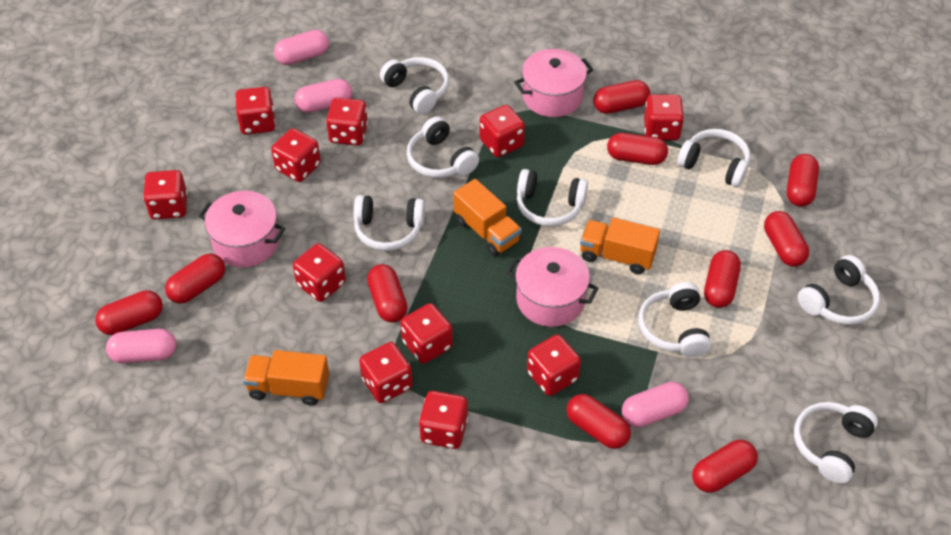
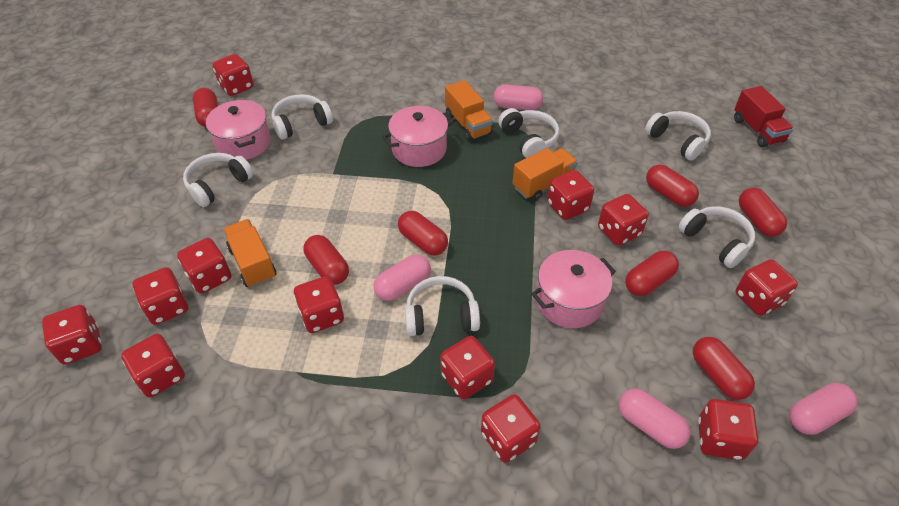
red capsule: [95,290,163,335] [165,254,225,304] [367,264,407,323] [566,394,631,449] [593,80,650,114] [607,133,668,165] [692,440,758,493] [704,250,741,308] [764,211,809,267] [787,154,819,207] = 10 -> [193,88,218,127] [304,235,349,285] [398,211,448,256] [625,251,679,296] [646,165,699,207] [693,337,755,400] [739,188,787,237] = 7
red dice: [143,170,188,219] [235,87,276,135] [271,128,321,182] [293,243,346,302] [326,98,368,146] [359,342,413,403] [401,303,453,364] [419,391,468,449] [480,105,525,157] [527,334,581,396] [644,94,684,140] = 11 -> [42,305,102,364] [121,334,185,397] [133,267,188,325] [177,238,231,294] [212,54,254,96] [294,276,344,333] [440,336,495,399] [481,394,541,463] [547,170,594,220] [598,194,649,246] [698,399,758,460] [736,259,798,316] = 12
red truck: none = 0 -> [734,86,794,147] = 1
white headphones: [354,195,425,251] [380,57,449,114] [407,116,479,178] [517,169,588,227] [638,282,711,357] [677,129,750,188] [794,402,878,484] [798,255,880,325] = 8 -> [183,153,254,207] [272,94,333,140] [405,276,480,336] [498,108,560,158] [645,111,711,161] [678,206,755,268] = 6

